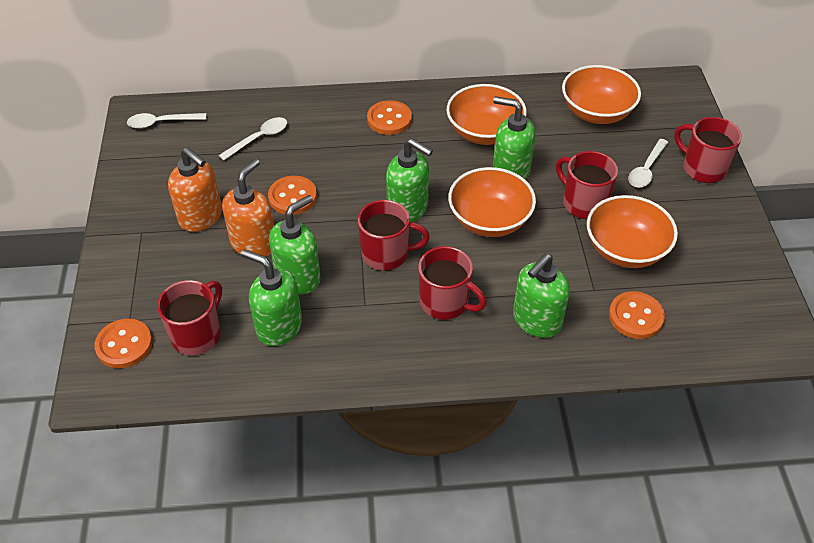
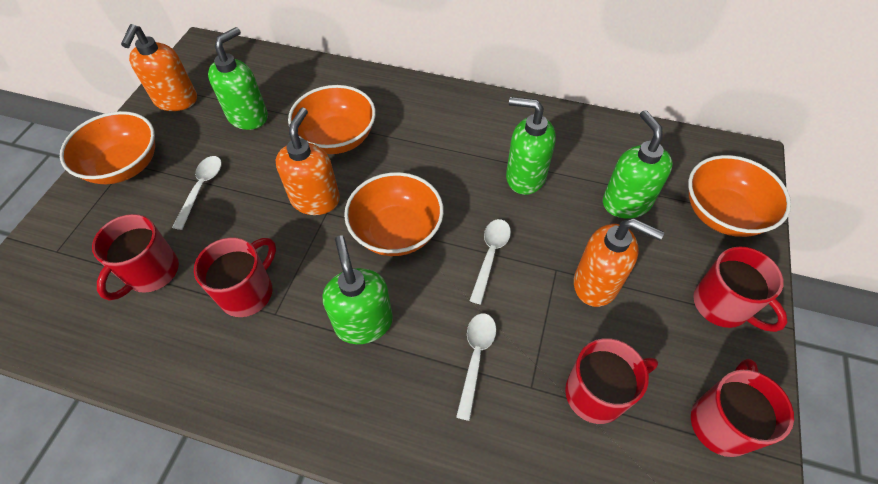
green soap dispenser: [240,249,302,346] [269,195,321,294] [386,138,433,222] [493,96,536,180] [513,254,570,338] = 5 -> [208,27,268,130] [323,236,393,344] [506,97,556,195] [603,110,673,219] = 4
orange button: [94,319,153,368] [268,176,317,215] [367,100,412,135] [609,291,665,339] = 4 -> none = 0
orange soap dispenser: [168,147,222,232] [222,159,274,257] = 2 -> [121,24,197,111] [276,107,340,215] [574,218,664,307] = 3

